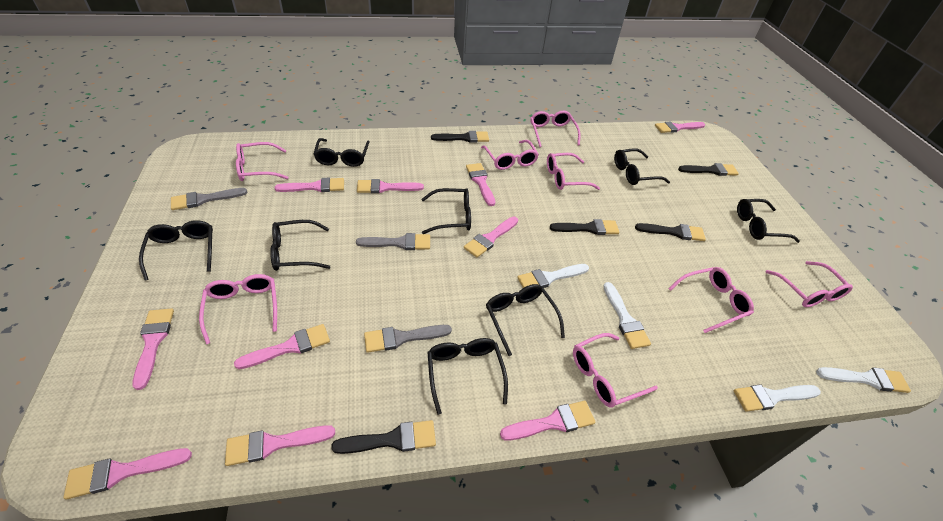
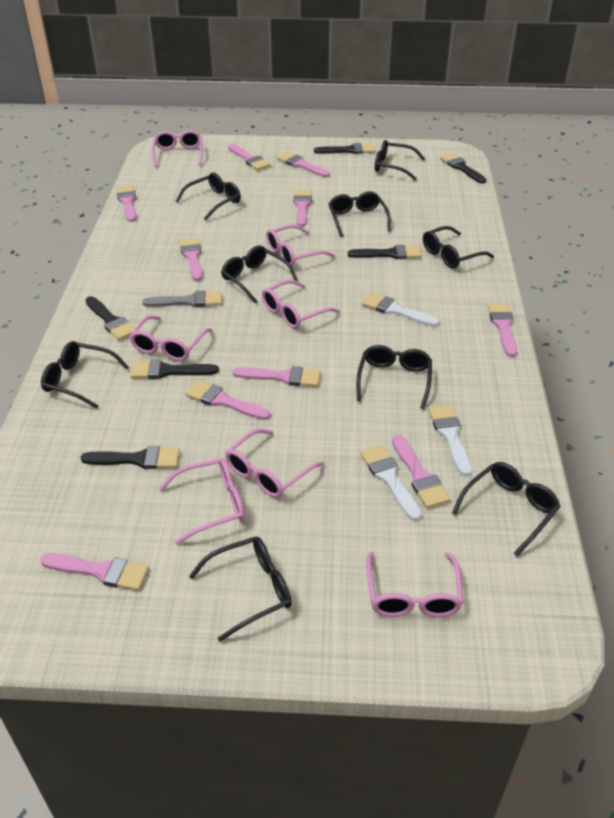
black brush: [331,420,436,454] [431,131,489,143] [550,219,619,235] [635,223,706,241] [678,163,739,176] = 5 -> [81,446,180,469] [86,296,135,340] [130,360,219,379] [314,143,375,154] [348,245,422,259] [440,153,487,184] = 6
black glasses: [139,220,213,281] [270,220,330,271] [314,138,369,167] [421,188,471,234] [427,338,508,415] [486,284,565,356] [614,148,670,185] [737,199,800,243] = 8 -> [41,341,129,409] [176,172,241,220] [189,537,292,642] [221,246,298,304] [329,191,391,237] [356,345,432,409] [375,140,425,180] [423,226,494,268] [452,462,561,556] = 9
grey brush: [171,188,247,210] [356,233,430,250] [364,325,452,353] = 3 -> [142,291,222,307] = 1
pink glasses: [199,274,277,344] [236,142,289,181] [481,140,539,170] [531,111,580,147] [547,153,600,190] [573,333,658,408] [668,267,754,333] [766,261,853,307] = 8 -> [129,315,213,361] [152,130,203,168] [158,458,244,545] [225,428,324,498] [262,280,340,329] [266,224,335,266] [366,552,463,617] = 7
white brush: [517,264,589,288] [603,282,651,349] [734,384,821,412] [816,367,911,393] = 4 -> [360,445,421,521] [362,293,439,326] [429,405,472,476] = 3

